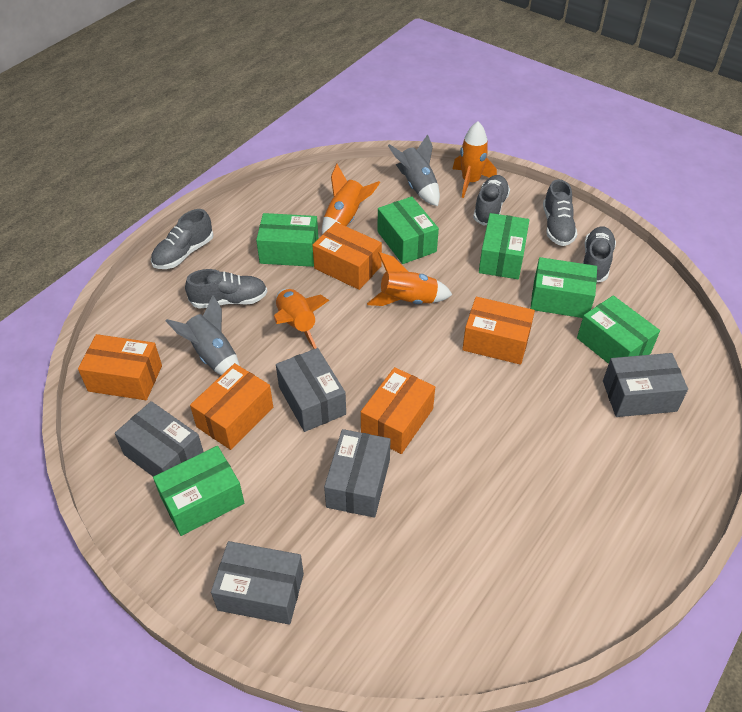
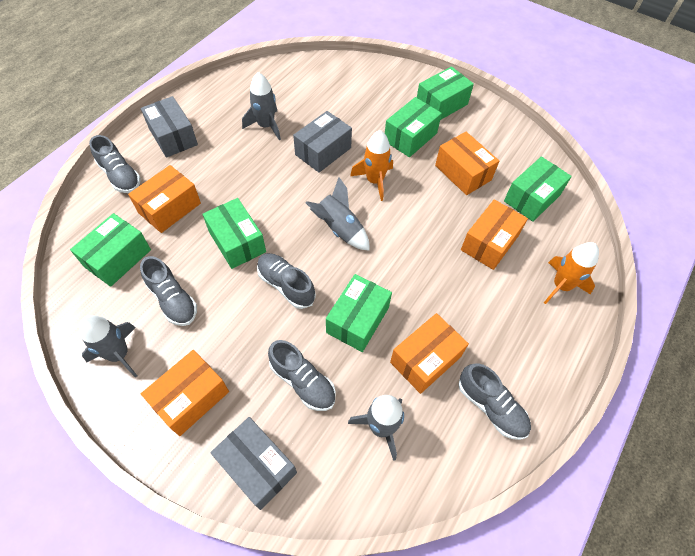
grey box: [115,401,204,476] [211,541,304,625] [276,348,346,432] [324,429,391,518] [603,353,688,417] = 5 -> [141,96,198,158] [210,417,297,510] [293,111,352,173] = 3
grey rocket: [166,295,240,375] [388,134,440,206] = 2 -> [79,315,137,378] [242,72,281,140] [306,177,370,251] [348,395,404,461] = 4
orange rocket: [274,289,329,349] [322,164,380,234] [367,252,452,306] [453,122,497,198] = 4 -> [350,130,393,201] [544,242,599,304] = 2

